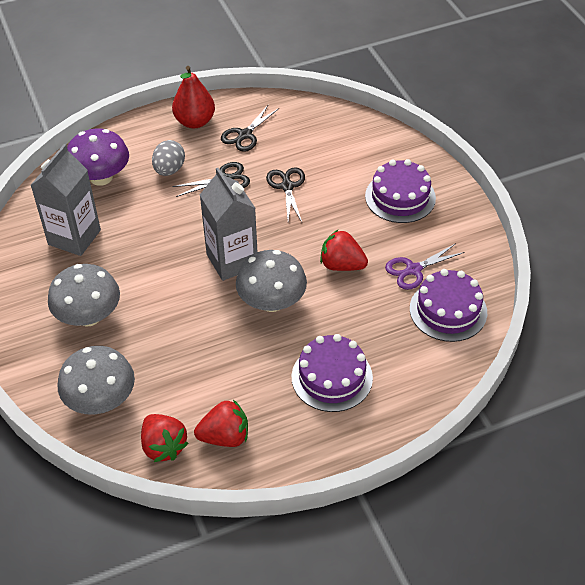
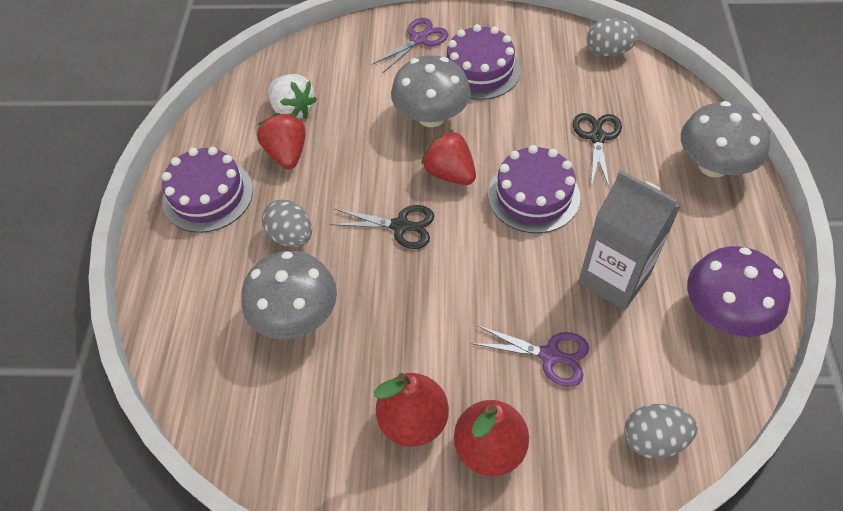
black scissors: [172,162,250,197] [221,104,279,152] [266,167,305,222] = 3 -> [330,205,434,249] [573,113,622,189] = 2
grey carton: [30,144,101,256] [200,168,257,281] = 2 -> [578,170,681,310] = 1
grey egg: [152,140,185,176] = 1 -> [262,200,312,247] [587,18,638,57] [624,404,698,459] = 3
purple scissors: [385,243,465,290] = 1 -> [371,18,448,73] [471,325,589,387] = 2
red pear: [172,66,215,128] = 1 -> [374,373,449,447] [454,400,529,476] = 2
red strawberry: [141,414,189,462] [194,399,248,447] [320,230,368,271] = 3 -> [257,113,306,169] [421,130,476,185] = 2
white strawberry: none = 0 -> [268,74,317,119] = 1

